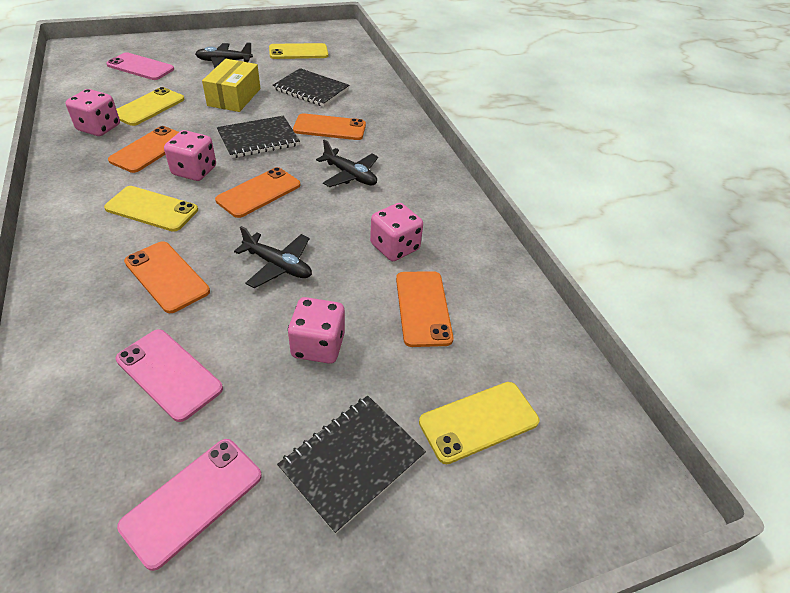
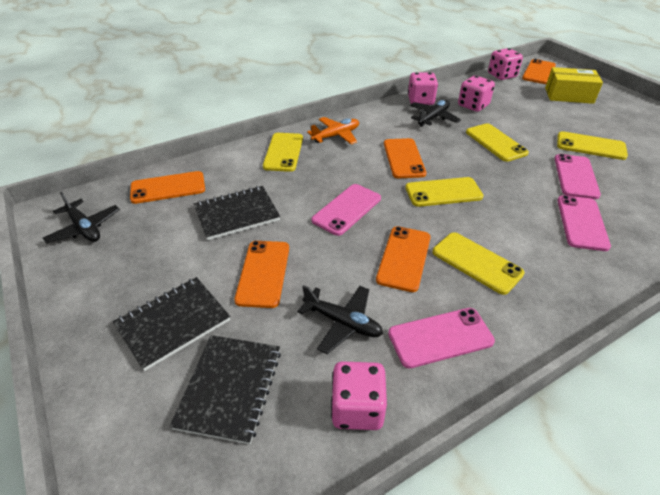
orange plane: none = 0 -> [307,117,359,145] = 1
pink phone: [106,52,174,80] [116,329,223,422] [117,439,262,571] = 3 -> [311,184,381,236] [388,308,495,368] [555,154,601,199] [557,195,611,251] = 4
yellow phone: [104,186,198,232] [116,87,185,126] [269,43,328,59] [419,382,539,464] = 4 -> [263,133,303,172] [405,177,484,207] [432,232,525,295] [466,123,529,162] [557,131,628,160] = 5

